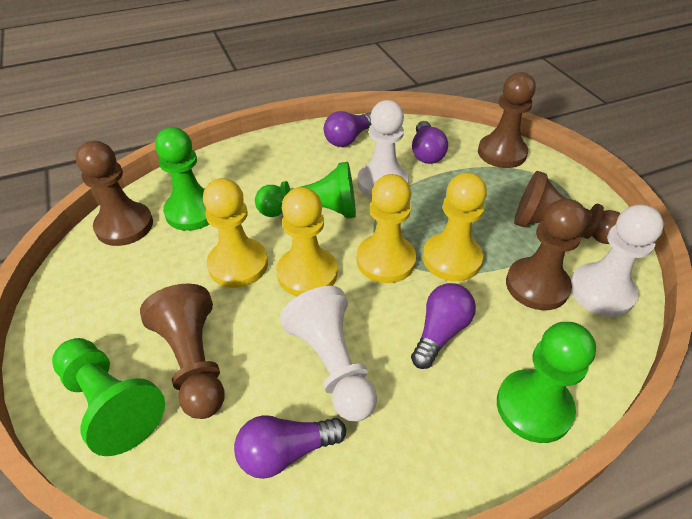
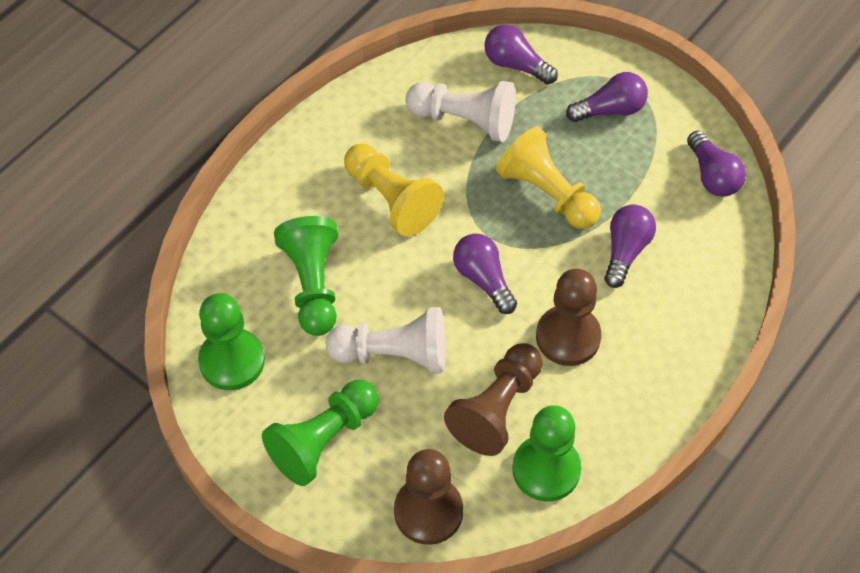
brown pawn: [76,141,153,246] [140,284,225,419] [478,72,536,168] [506,199,588,310] [514,171,621,244] = 5 -> [394,449,463,545] [444,343,543,456] [536,269,601,366] = 3
purple light bulb: [234,415,346,479] [324,111,371,147] [411,283,476,369] [412,121,448,164] = 4 -> [453,234,517,314] [484,24,558,85] [566,72,648,122] [604,204,656,288] [687,130,746,197] = 5
white pawn: [280,286,377,422] [357,100,409,198] [571,204,664,317] = 3 -> [326,307,446,374] [406,81,516,142] = 2
yellow pawn: [203,178,268,288] [276,187,337,296] [357,174,416,283] [423,172,487,281] = 4 -> [344,144,444,236] [496,126,601,229] = 2

